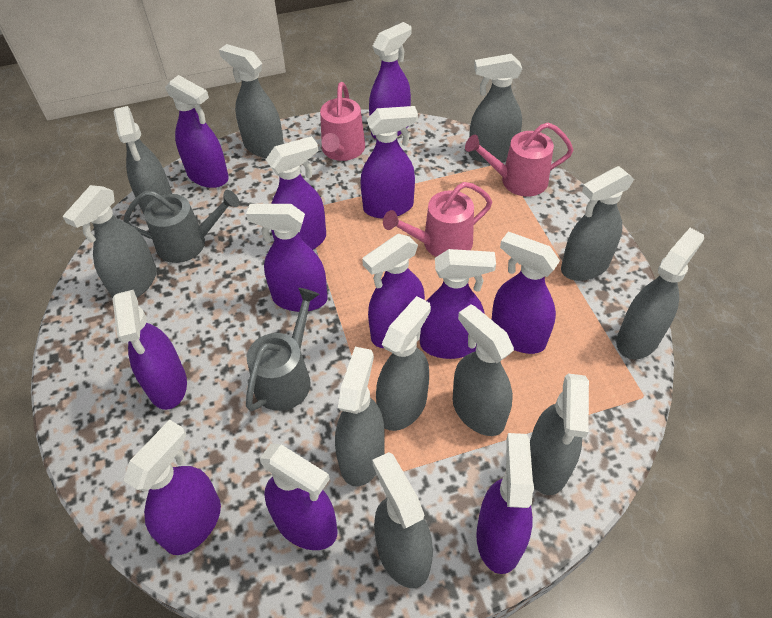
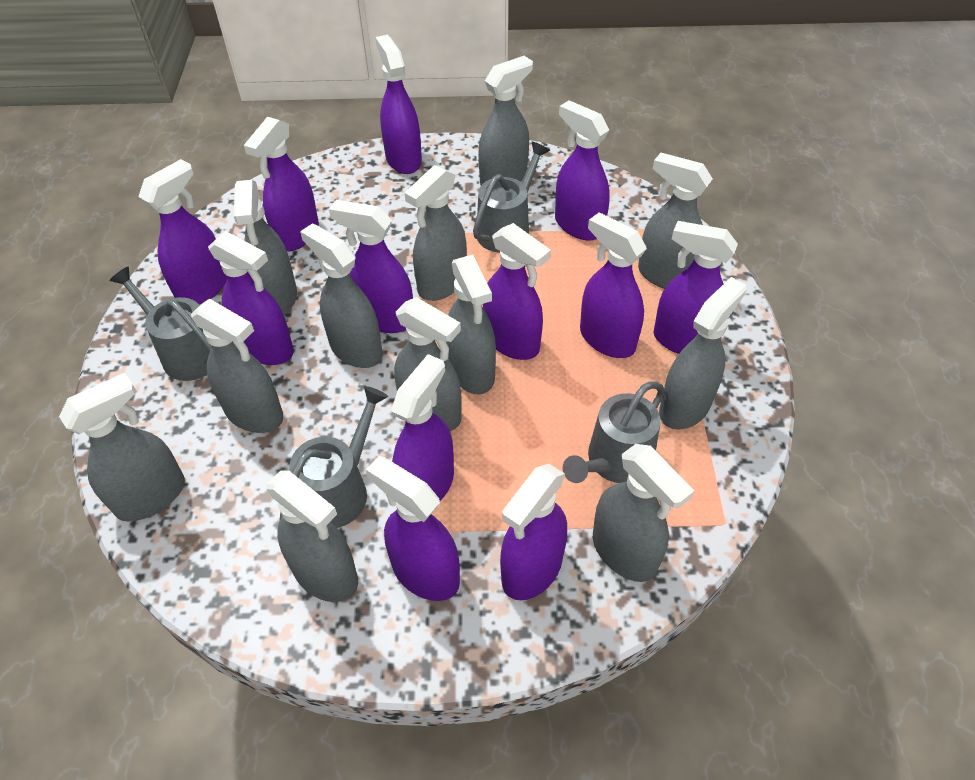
grey spray bottle: [62,185,157,298] [114,106,172,214] [219,44,284,158] [335,347,385,487] [372,452,433,588] [376,296,431,431] [453,304,514,436] [469,54,522,163] [530,374,589,495] [561,166,634,281] [616,228,704,359] = 11 -> [59,373,185,522] [191,299,283,433] [234,180,297,315] [266,470,358,602] [300,223,383,368] [394,297,462,431] [405,165,467,301] [446,255,496,394] [478,56,533,185] [593,444,694,582] [638,153,713,289] [659,277,747,430] = 12
grey watering can: [123,190,239,263] [246,288,319,411] = 2 -> [109,266,212,381] [280,386,388,528] [473,142,550,253] [563,382,665,483] = 4
pink watering can: [320,82,365,161] [383,182,492,257] [465,122,573,196] = 3 -> none = 0

